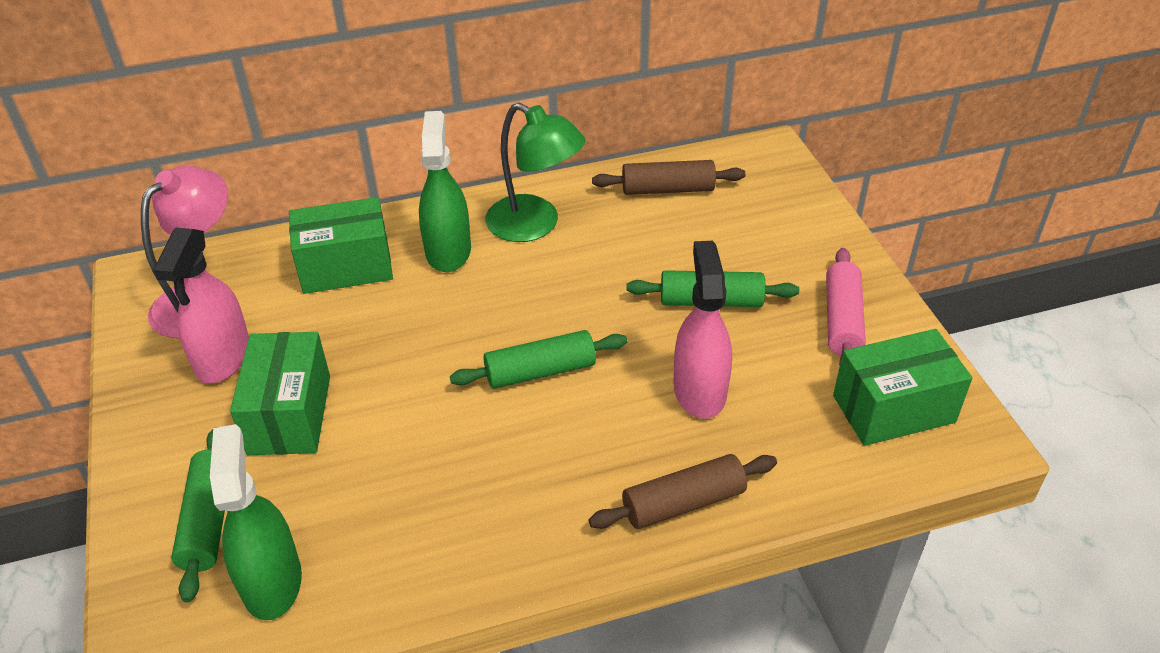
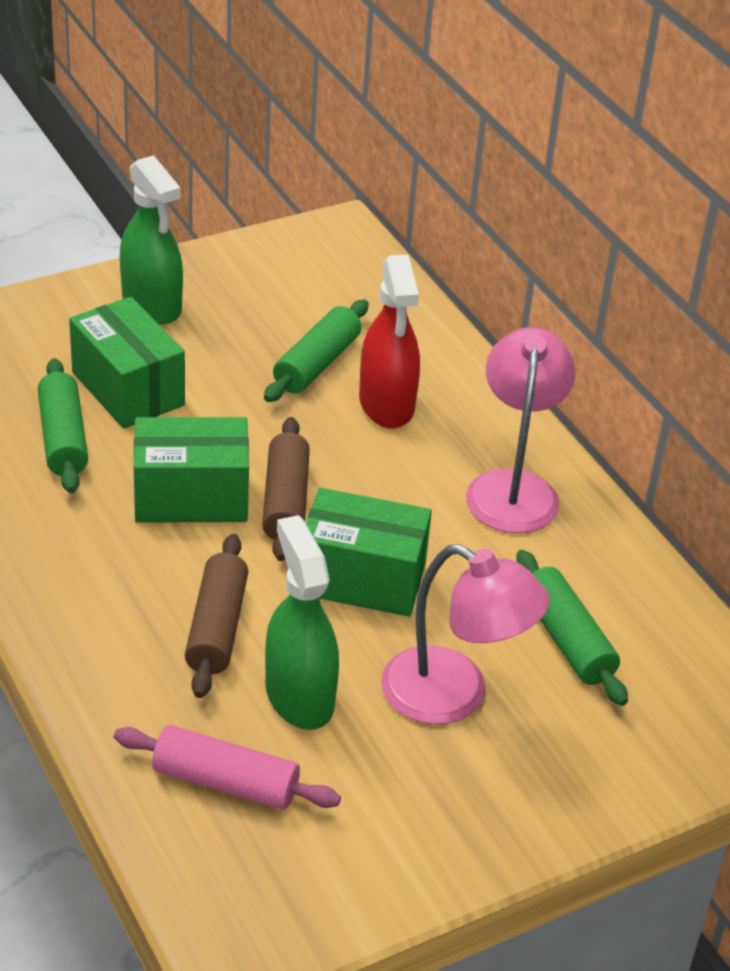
green lamp: [486,103,586,242] = 1 -> none = 0
pink lamp: [141,166,228,338] = 1 -> [381,544,550,725] [466,327,576,533] = 2
pink spray bottle: [153,228,249,384] [674,241,732,419] = 2 -> none = 0
red spray bottle: none = 0 -> [359,255,420,428] = 1

